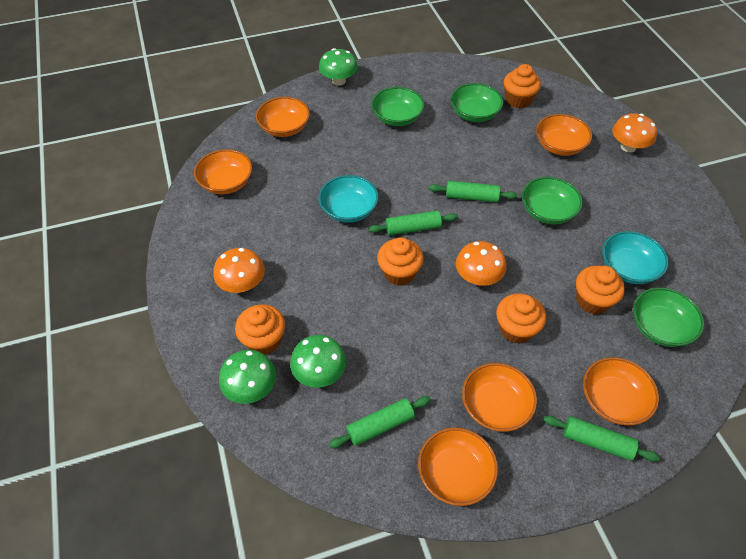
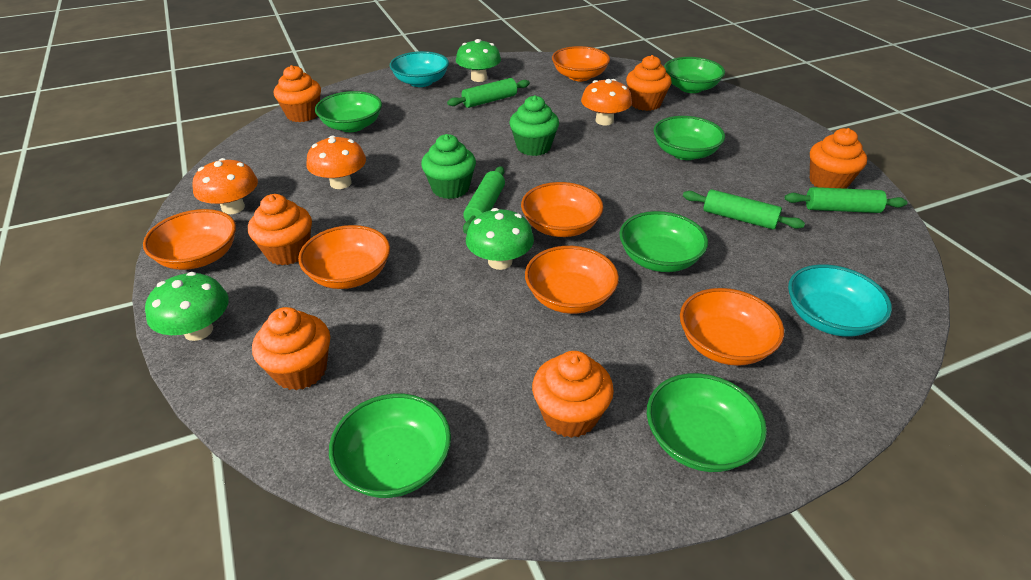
green bowl: [371,87,425,126] [450,83,503,122] [522,177,583,224] [633,287,704,347] = 4 -> [315,91,382,132] [329,393,451,498] [619,211,708,272] [647,373,767,472] [653,116,725,160] [664,57,725,93] = 6
green cupcake: none = 0 -> [421,134,476,199] [509,95,559,156] = 2
orange cupcake: [235,304,285,355] [377,237,424,286] [496,294,546,344] [504,64,541,108] [576,266,625,314] = 5 -> [248,194,312,265] [252,307,330,390] [274,65,321,122] [532,351,614,438] [626,55,671,111] [810,128,867,189] = 6

